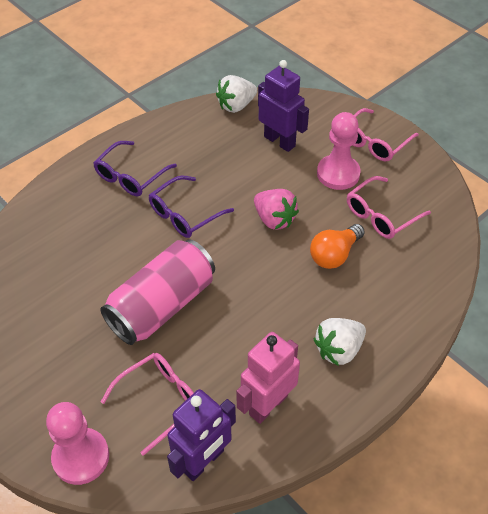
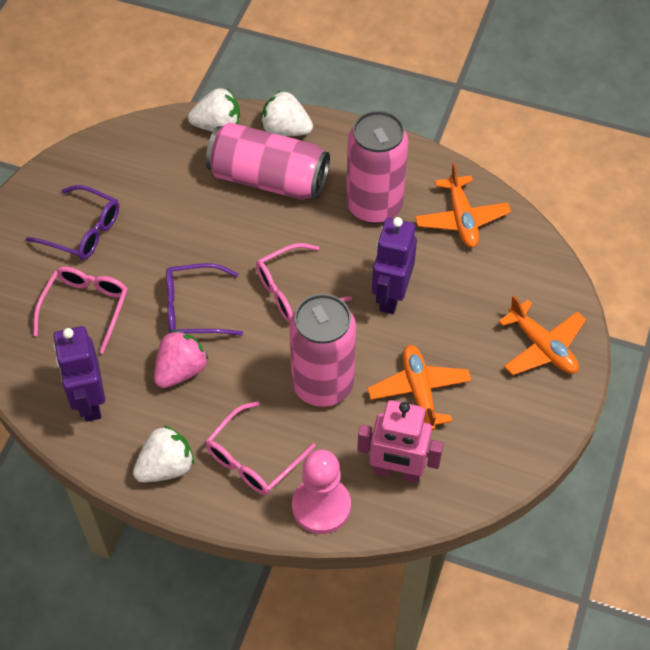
orange light bulb: [310,224,365,269] = 1 -> none = 0
orange plane: none = 0 -> [368,345,472,431] [415,163,511,248] [498,296,586,375] = 3
pink can: [101,239,215,345] = 1 -> [206,122,330,200] [289,294,356,407] [346,111,409,224] = 3
pink pawn: [46,402,109,485] [317,112,361,190] = 2 -> [292,449,351,534] = 1
white strawberry: [216,75,257,113] [314,318,366,366] = 2 -> [133,425,194,482] [188,88,240,132] [261,90,313,136] = 3

